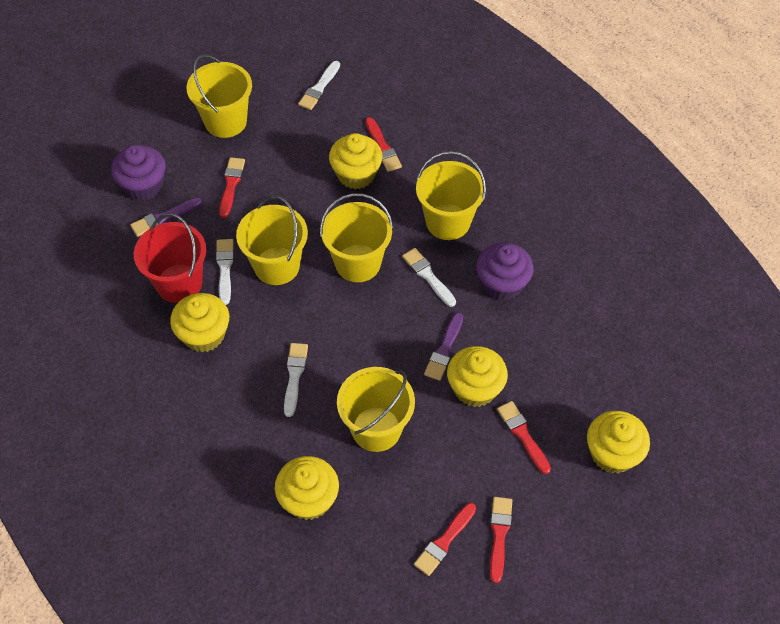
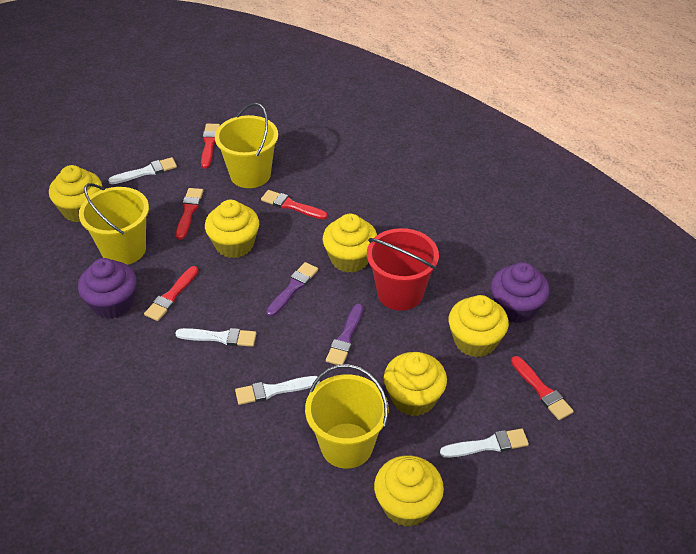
yellow bucket: [186,55,252,138] [236,196,308,285] [320,193,393,282] [337,367,415,452] [416,151,486,240] = 5 -> [79,183,149,265] [215,103,278,188] [305,364,389,469] = 3
yellow cupcake: [170,293,229,352] [275,456,339,520] [329,133,382,189] [447,346,508,407] [587,411,650,473] = 5 -> [49,165,102,222] [205,200,259,258] [323,214,377,273] [374,455,444,527] [384,352,447,416] [448,295,509,357] = 6

